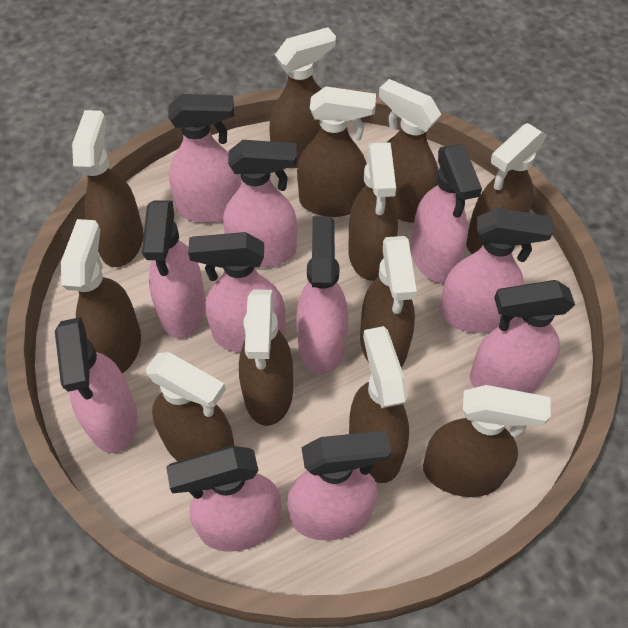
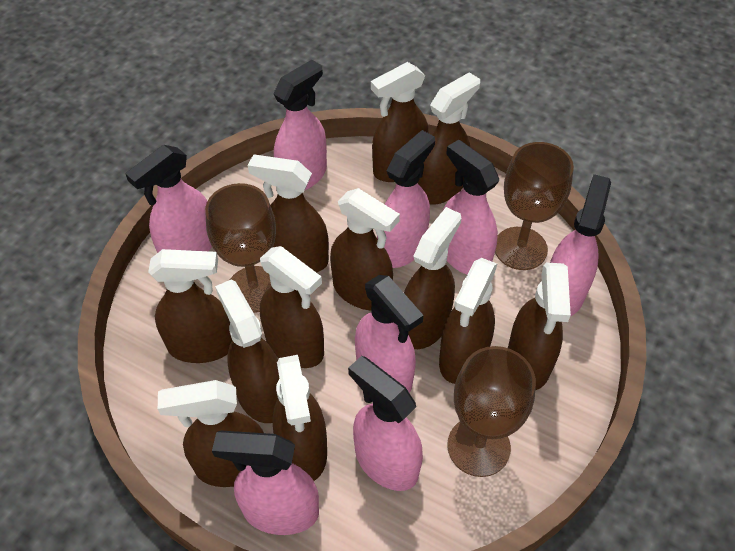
brown goblet: none = 0 -> [205,183,276,313] [447,346,536,477] [495,142,574,270] = 3
pink spray bottle: [55,317,138,453] [142,200,206,338] [166,446,281,552] [168,94,241,223] [188,232,285,353] [223,140,297,267] [287,430,391,541] [296,216,348,374] [411,144,482,283] [439,208,553,333] [470,280,575,393] = 11 -> [125,145,212,253] [212,431,319,535] [273,60,327,191] [348,356,423,491] [355,275,424,393] [377,130,435,268] [443,140,499,275] [550,174,611,316] = 8

